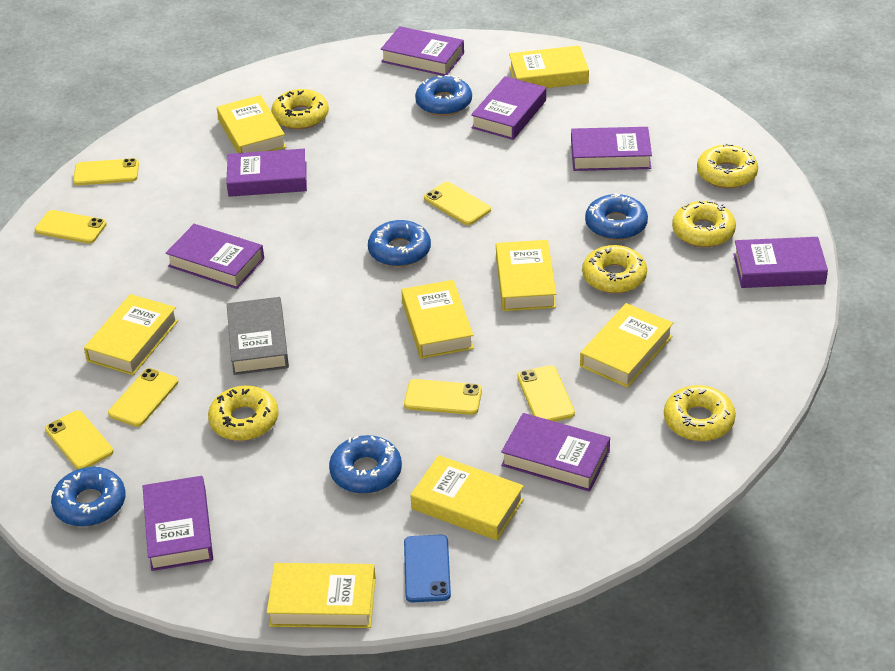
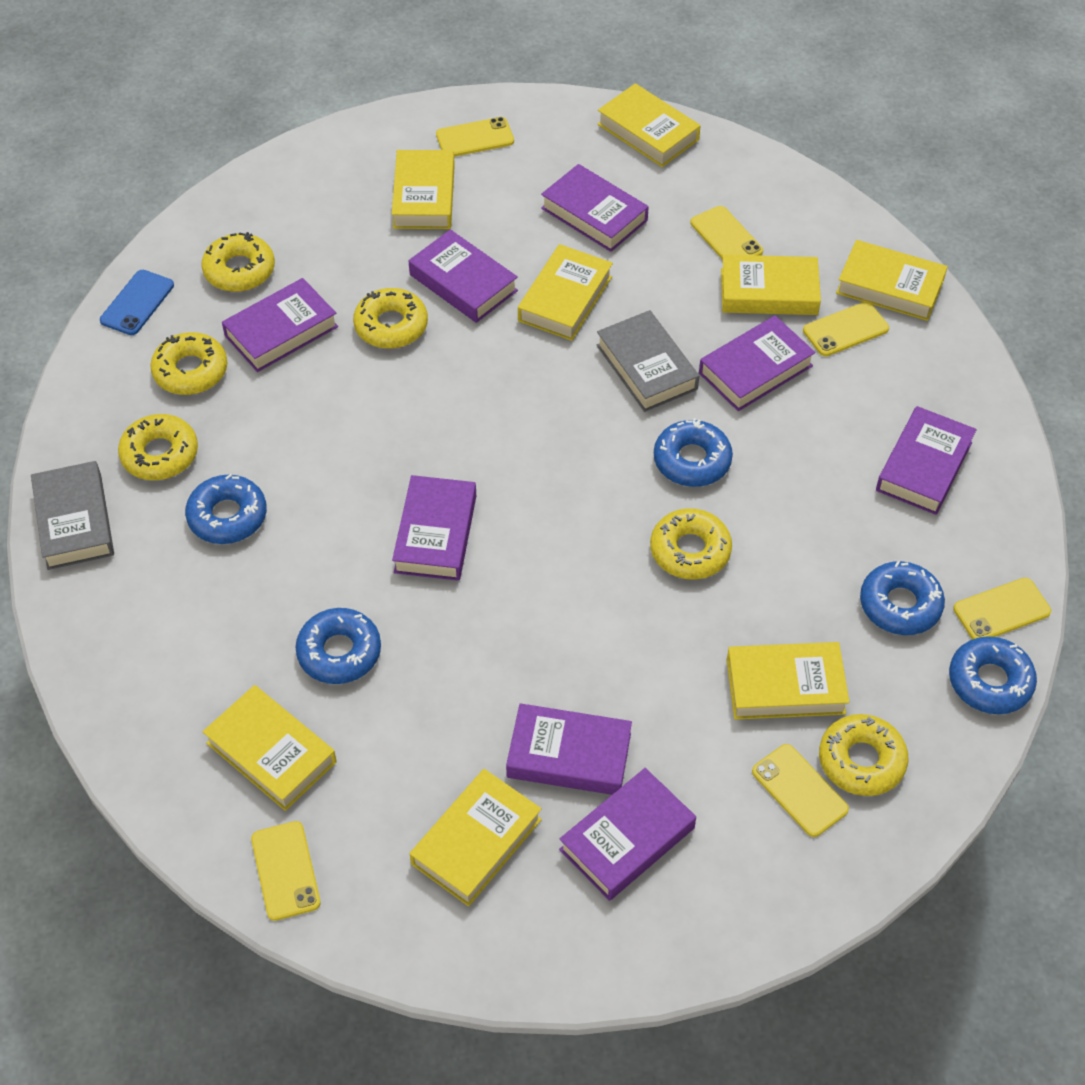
grey book: [227,297,289,375] = 1 -> [31,461,114,570] [597,310,699,412] = 2
yellow phone: [35,210,107,244] [45,411,114,469] [73,158,139,185] [108,368,178,427] [404,379,482,415] [424,182,491,225] [518,365,575,421] = 7 -> [251,821,321,921] [436,117,514,157] [690,206,763,260] [752,744,849,837] [803,302,889,356] [953,578,1051,640] = 6

